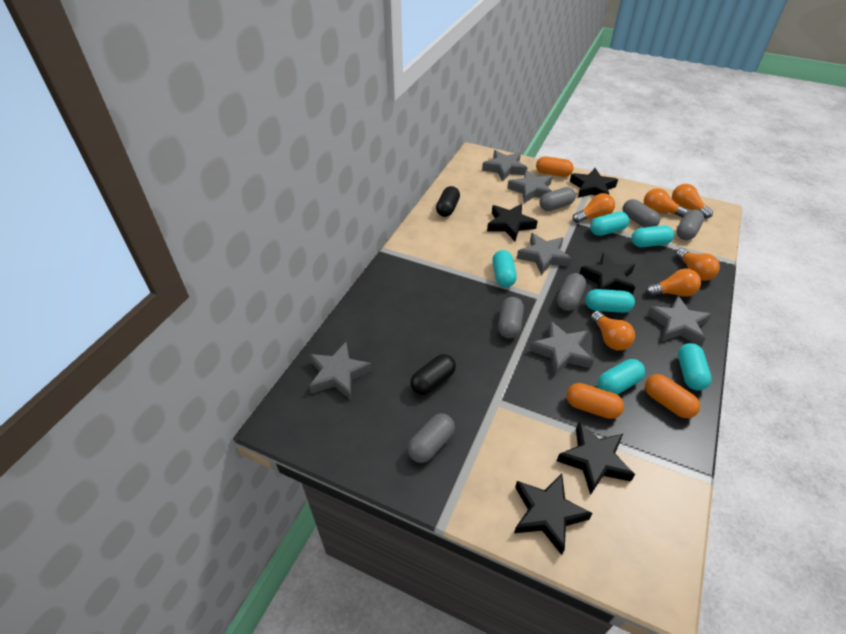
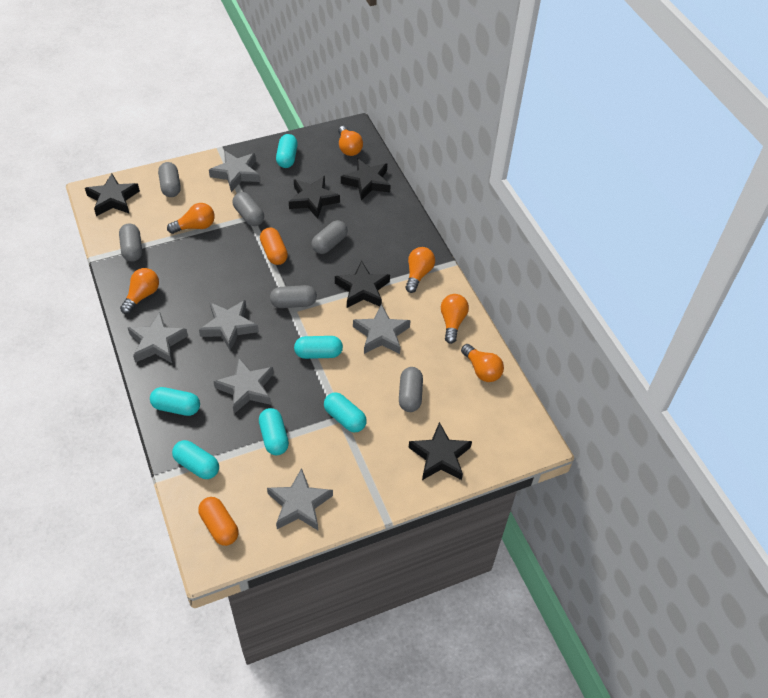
black capsule: [410,354,456,395] [436,186,460,217] = 2 -> none = 0
orange capsule: [536,156,573,177] [566,383,624,419] [645,374,700,418] = 3 -> [198,497,239,546] [260,228,288,265] = 2

